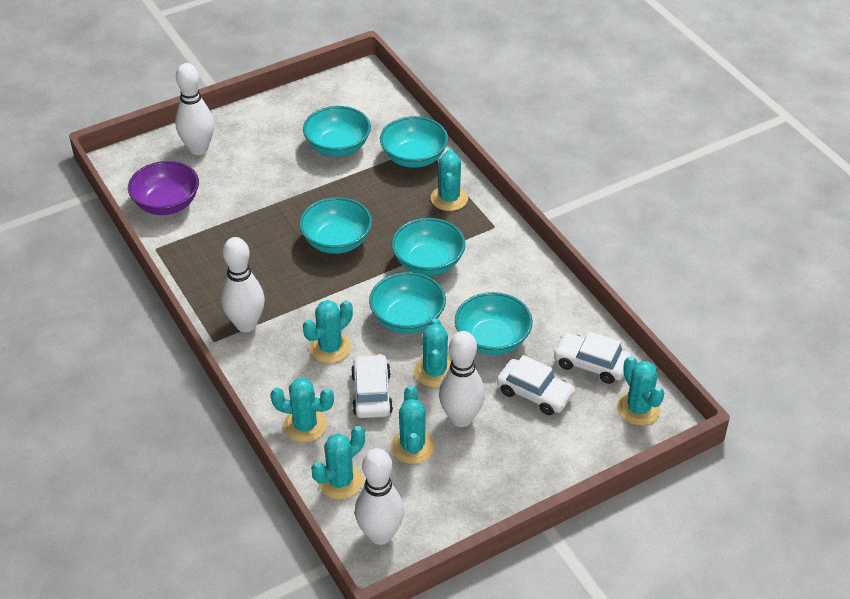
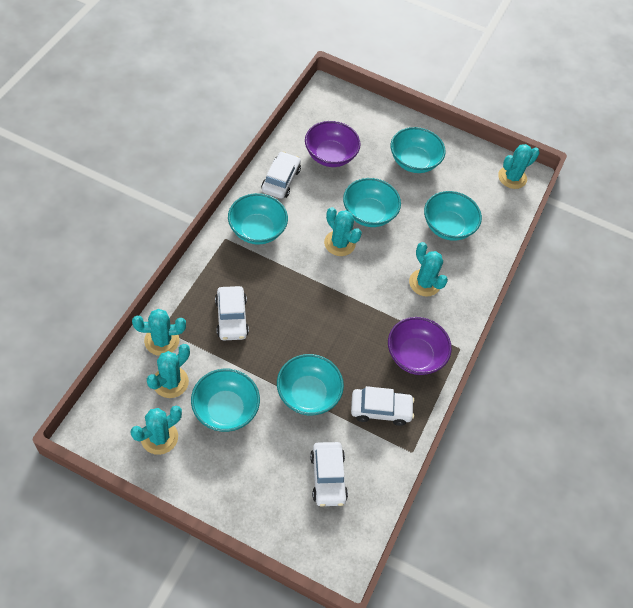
purple bowl: [128,161,199,215] = 1 -> [305,121,361,167] [388,317,452,375] = 2
turquoise cactus: [270,378,334,442] [303,300,353,363] [311,426,365,500] [391,385,435,464] [414,318,452,387] [431,149,468,211] [617,356,664,425] = 7 -> [131,406,182,455] [132,309,186,356] [147,344,190,398] [324,207,362,256] [409,242,448,297] [498,144,539,189] = 6
white bowling pin: [175,63,214,155] [221,237,265,332] [355,448,404,545] [439,331,485,427] = 4 -> none = 0
white car: [351,354,393,418] [497,355,575,415] [553,331,631,384] = 3 -> [215,286,249,340] [261,151,301,199] [310,442,348,507] [351,386,414,426] = 4

